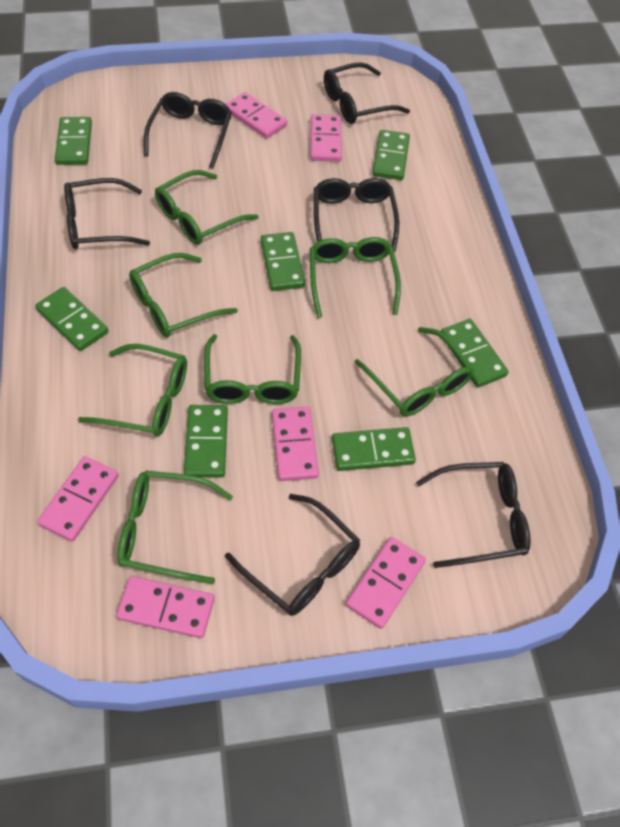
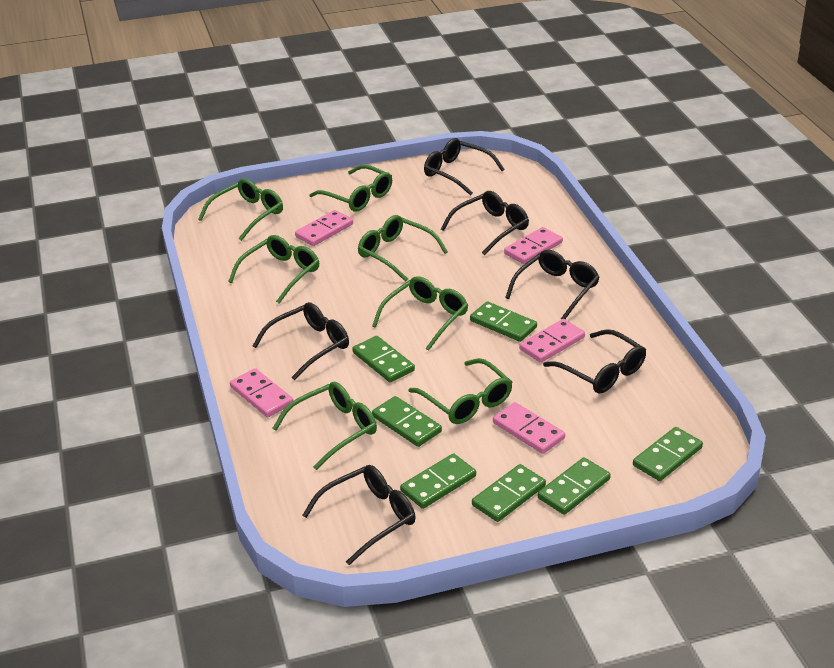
pink domino: [37,456,119,542] [116,576,214,638] [226,92,287,139] [272,407,319,481] [310,114,342,162] [346,537,426,629] = 6 -> [230,368,293,417] [295,210,353,246] [493,402,565,454] [504,227,563,264] [519,319,585,363] = 5

